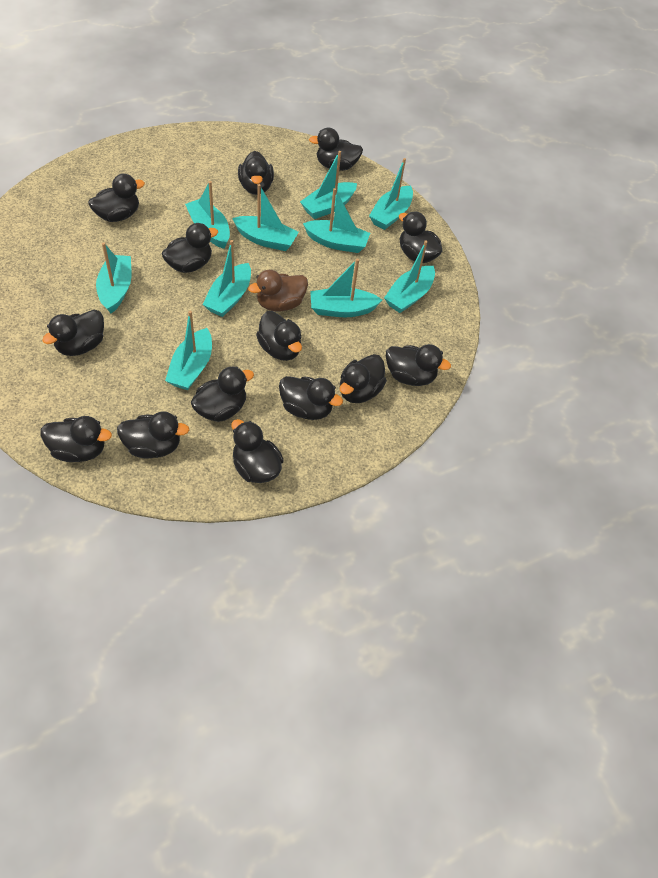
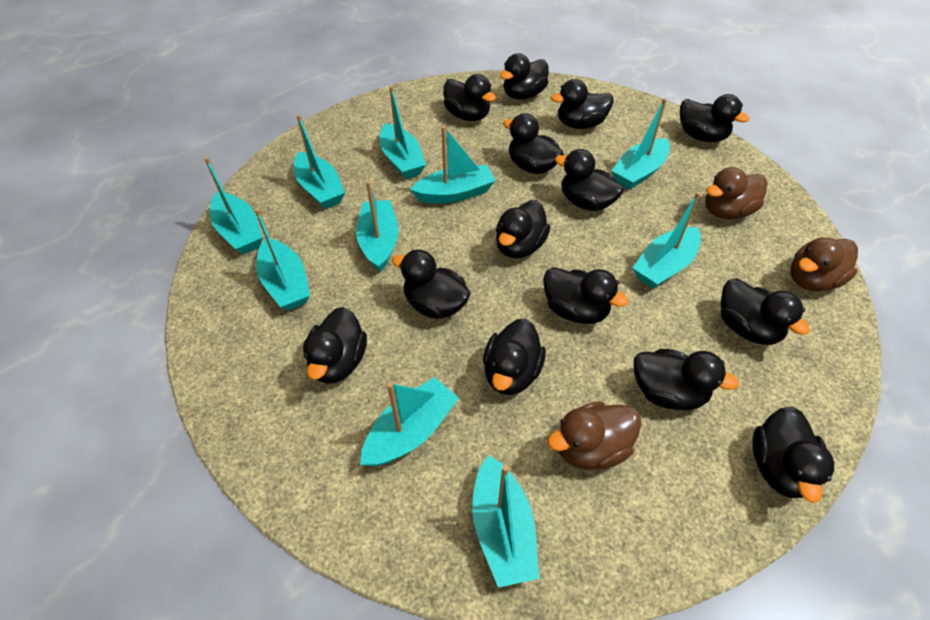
brown duck: [248,270,308,312] = 1 -> [547,401,641,470] [705,167,767,219] [790,237,858,291] = 3

